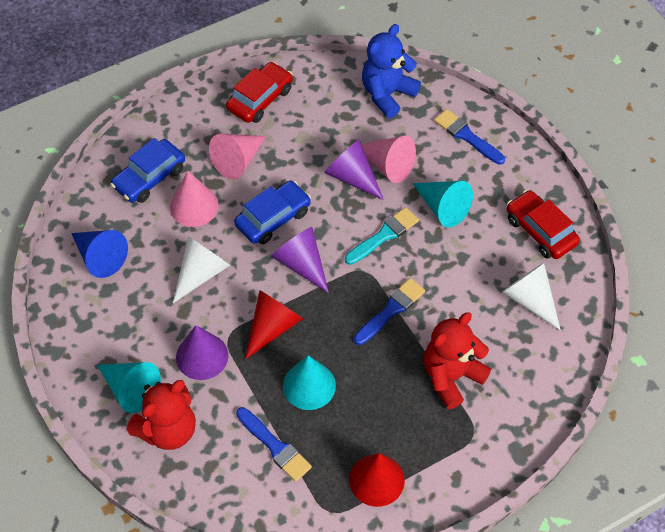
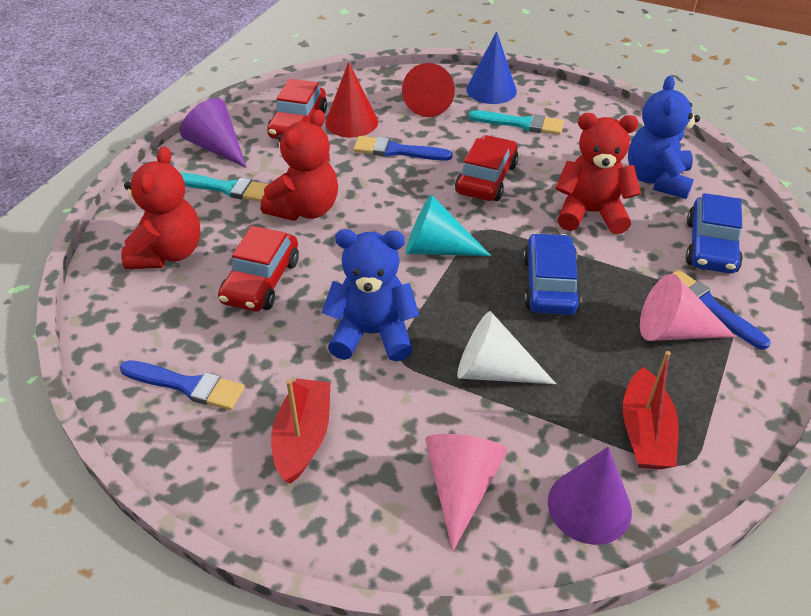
blue teddy bear: [362,24,421,118] = 1 -> [322,229,420,361] [628,76,700,199] = 2
pink cone: [170,171,219,227] [209,134,266,180] [361,136,416,183] = 3 -> [425,434,508,551] [640,274,736,341] = 2
purple cone: [176,325,228,380] [271,227,329,293] [324,139,384,200] = 3 -> [180,98,247,168] [548,447,632,545] = 2
red boat: none = 0 -> [271,378,331,484] [622,351,679,469] = 2
red car: [226,62,293,123] [507,190,580,259] = 2 -> [218,226,299,312] [267,79,327,139] [455,135,518,201] = 3
red teddy bear: [127,380,196,450] [424,312,491,409] = 2 -> [121,146,201,269] [261,109,338,221] [555,113,641,234] = 3
turquoise brush: [345,207,419,265] = 1 -> [179,172,269,202] [468,110,564,135] = 2
turquoise cone: [97,362,161,413] [283,355,336,410] [412,181,473,227] = 3 -> [406,195,491,256] = 1
white cone: [173,236,230,303] [502,263,561,330] = 2 -> [457,311,556,384] = 1

